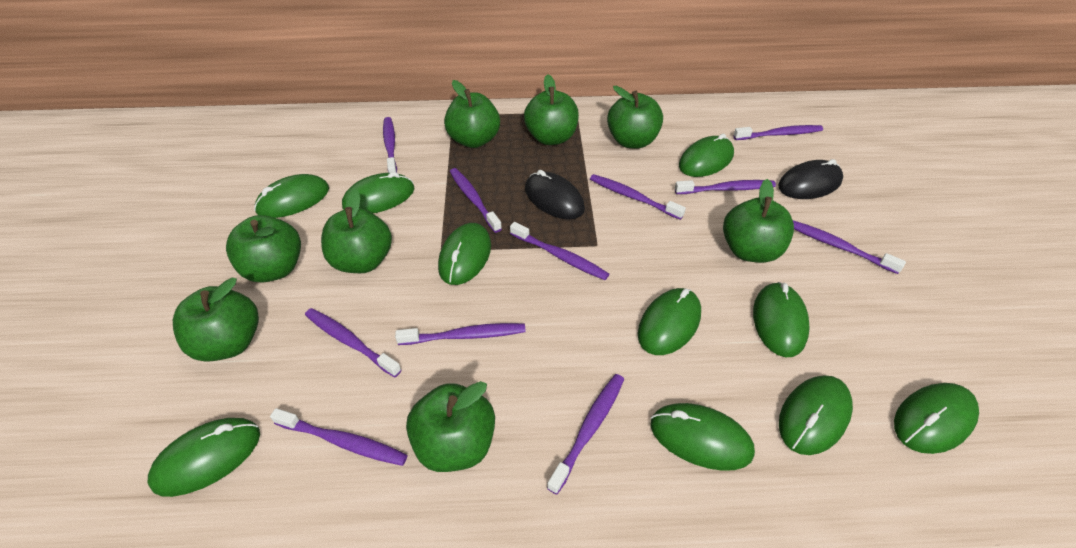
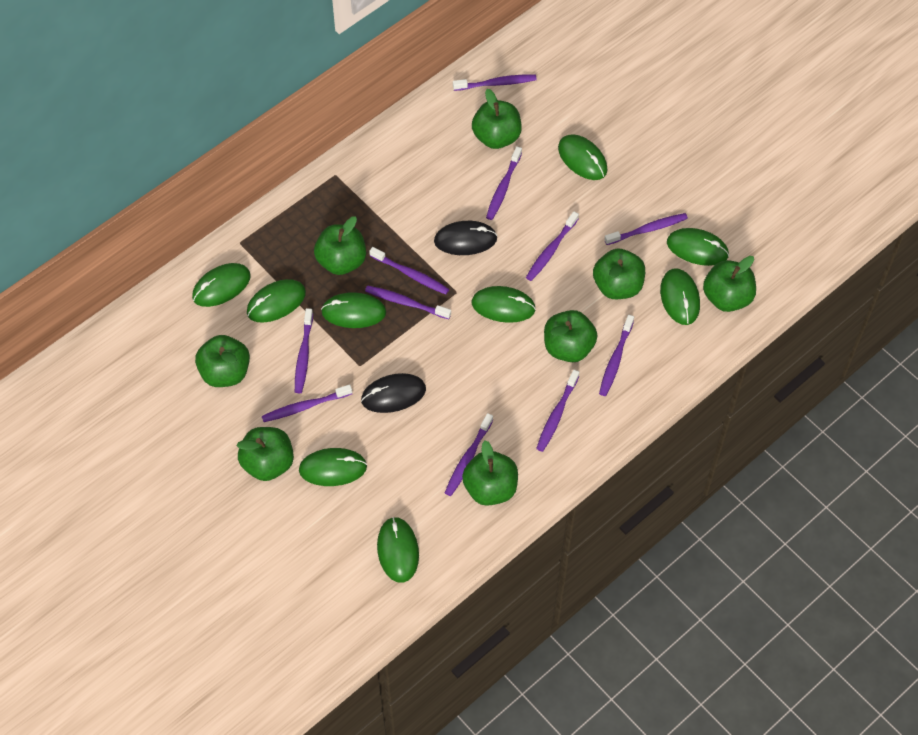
green mouse: [148,418,260,497] [254,174,329,218] [342,172,415,213] [438,223,491,285] [638,288,701,355] [650,403,755,471] [679,134,734,177] [753,282,810,357] [779,375,853,455] [894,383,979,454] = 10 -> [192,263,251,307] [247,279,306,323] [299,448,367,486] [321,292,386,328] [377,517,419,583] [472,286,536,323] [558,134,608,180] [660,268,700,325] [667,228,729,266] = 9

